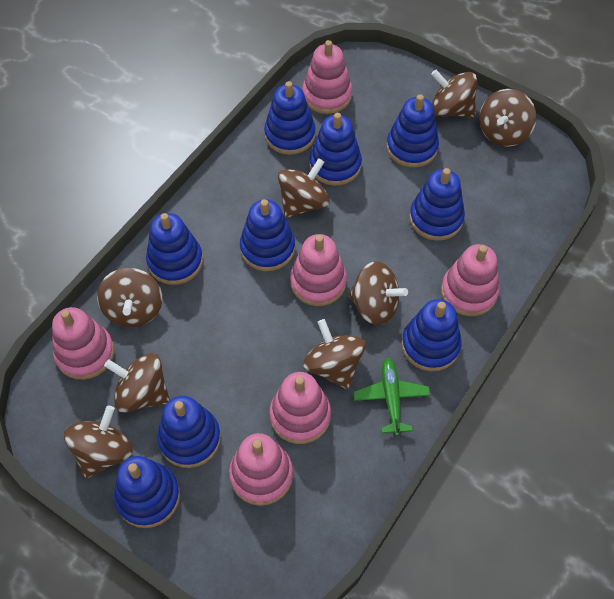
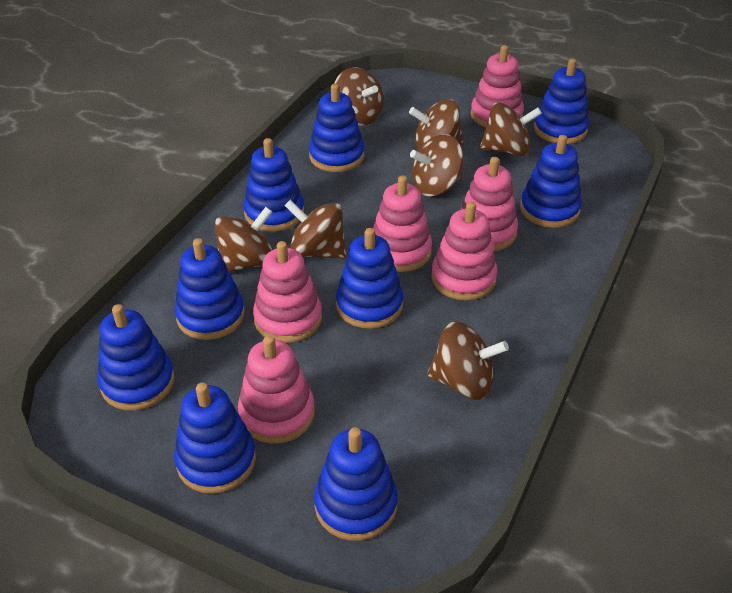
brown spinning top: [64,406,133,479] [97,268,162,327] [104,353,170,413] [278,158,330,218] [303,319,366,390] [348,261,408,325] [431,70,477,118] [479,89,536,147] = 8 -> [215,207,272,272] [285,200,347,259] [334,68,384,126] [409,99,464,151] [410,134,463,196] [427,321,509,400] [480,102,542,156] = 7
green plane: [354,357,430,436] = 1 -> none = 0

